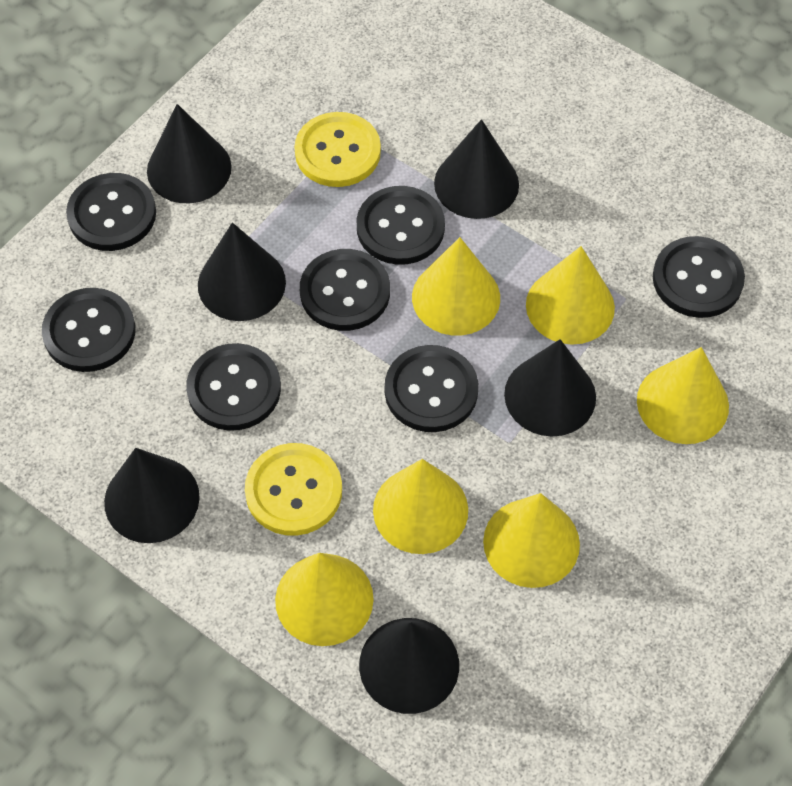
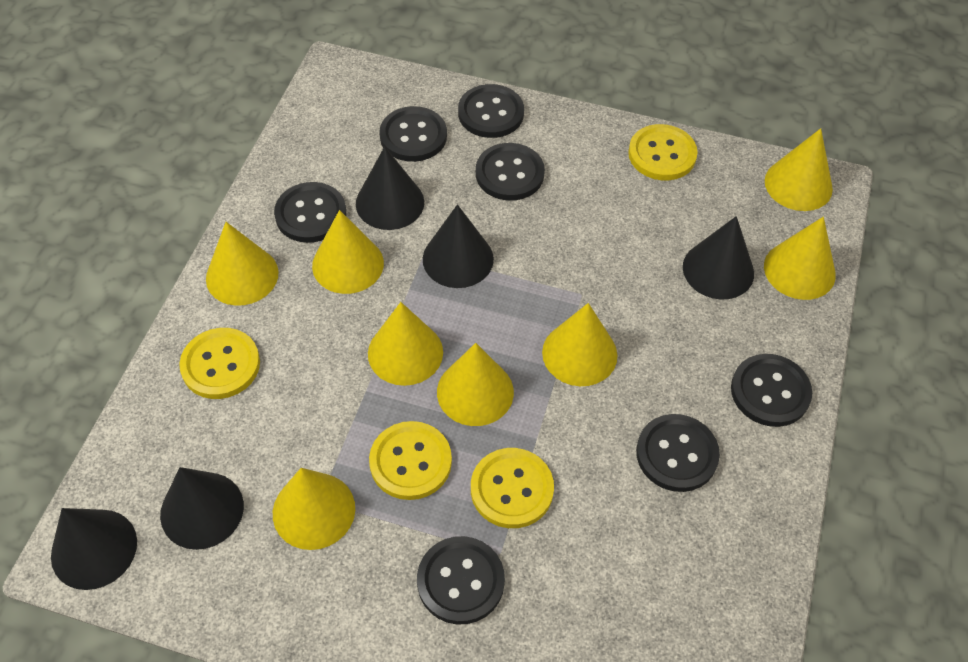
black cone: [104,448,200,543] [147,104,232,203] [198,223,286,321] [359,618,459,714] [434,119,519,219] [504,339,596,436] = 6 -> [51,508,137,590] [160,467,244,550] [356,147,424,230] [423,204,494,288] [683,216,754,300] = 5
yellow button: [245,443,342,536] [294,112,381,187] = 2 -> [179,328,260,399] [369,421,452,500] [471,448,554,528] [628,124,698,180] = 4
yellow cone: [275,553,374,646] [373,459,468,554] [412,237,500,335] [483,493,580,588] [526,246,615,345] [637,347,729,444] = 6 -> [206,222,279,306] [273,468,355,550] [312,210,384,294] [368,302,443,386] [437,343,514,426] [542,303,617,386] [764,217,836,300] [765,128,833,211] = 8

